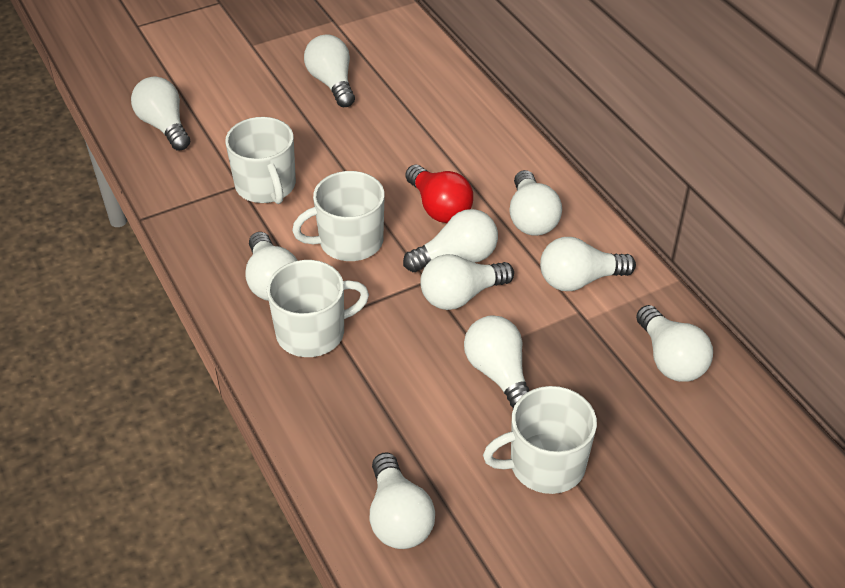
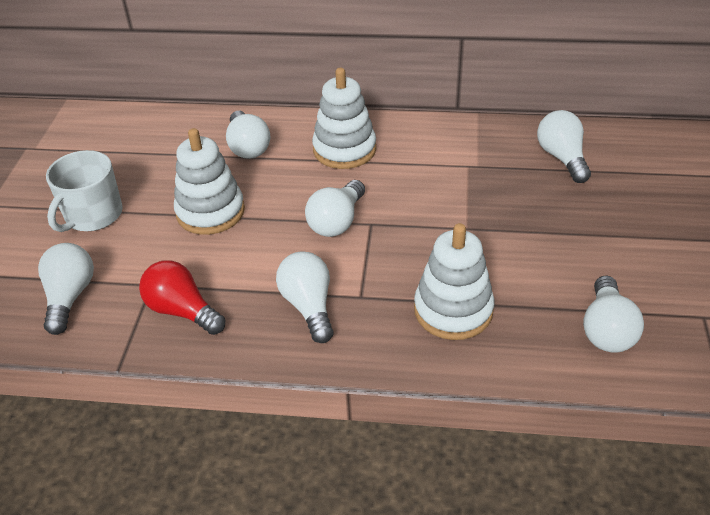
white light bulb: [131,76,190,151] [245,232,298,301] [304,34,355,107] [370,452,435,549] [403,209,498,272] [420,254,514,310] [464,315,529,408] [509,170,562,236] [540,237,636,291] [636,305,713,382] = 10 -> [38,243,94,335] [226,111,270,159] [276,251,334,343] [305,180,365,237] [537,110,591,183] [583,276,644,353] = 6
white mug: [225,117,296,204] [267,260,369,357] [292,171,385,261] [483,386,597,494] = 4 -> [46,150,123,232] = 1
white stacking toy: none = 0 -> [174,128,245,235] [312,68,376,169] [414,223,495,340] = 3

